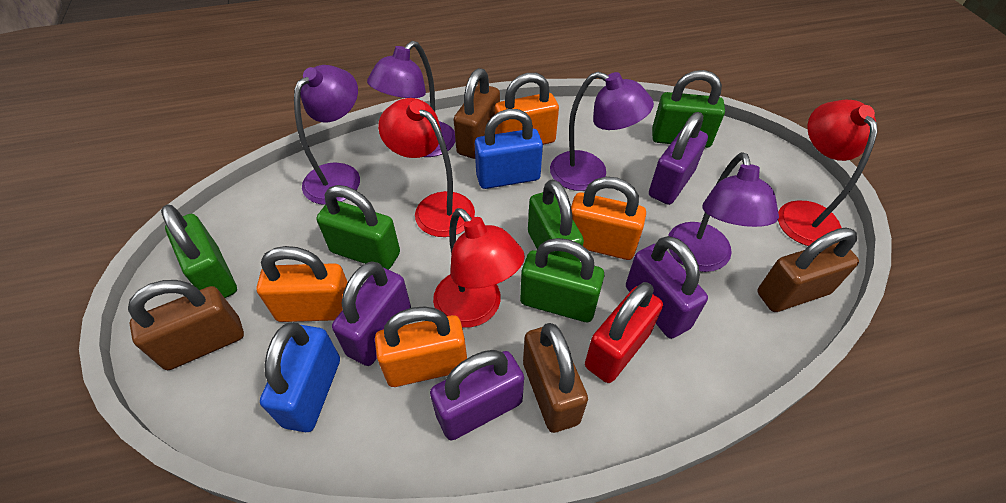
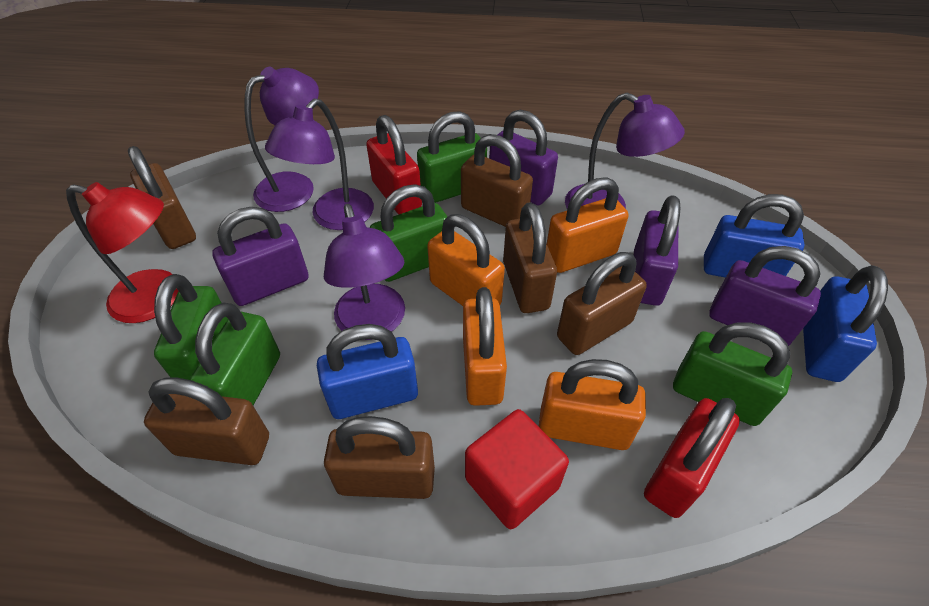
blue padlock: [260,322,340,432] [475,109,543,189] = 2 -> [317,324,418,419] [704,194,804,278] [803,265,888,382] = 3
brown padlock: [128,280,244,370] [454,68,500,159] [523,323,588,433] [757,227,859,312] = 4 -> [128,146,196,249] [144,377,269,465] [324,416,435,499] [461,134,533,227] [503,202,557,313] [557,252,647,355] = 6
red cube: none = 0 -> [465,409,569,529] = 1
red lamp: [378,98,475,237] [433,208,525,328] [778,99,878,246] = 3 -> [66,182,178,323] = 1
red padlock: [585,282,663,383] = 1 -> [366,115,422,214] [644,398,740,518] = 2

